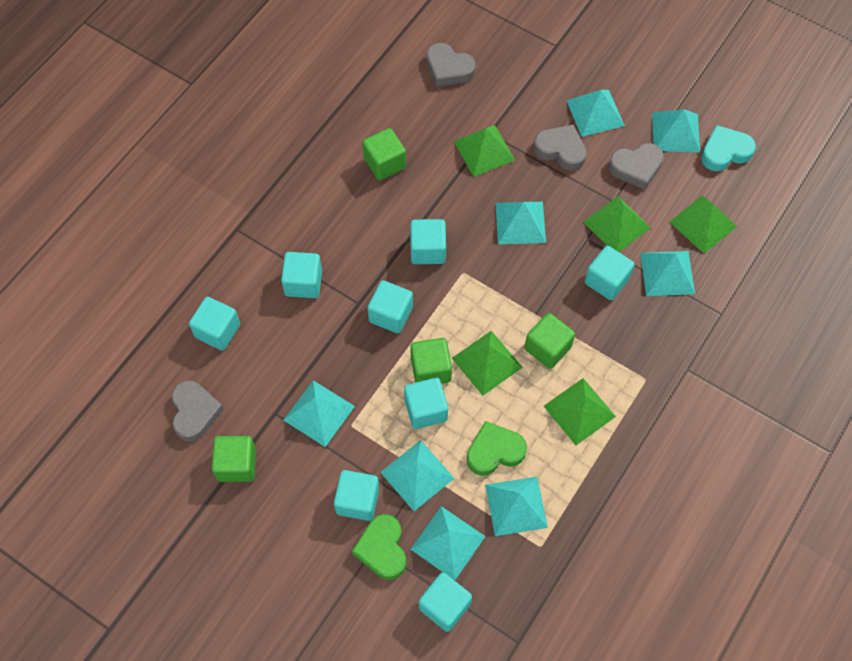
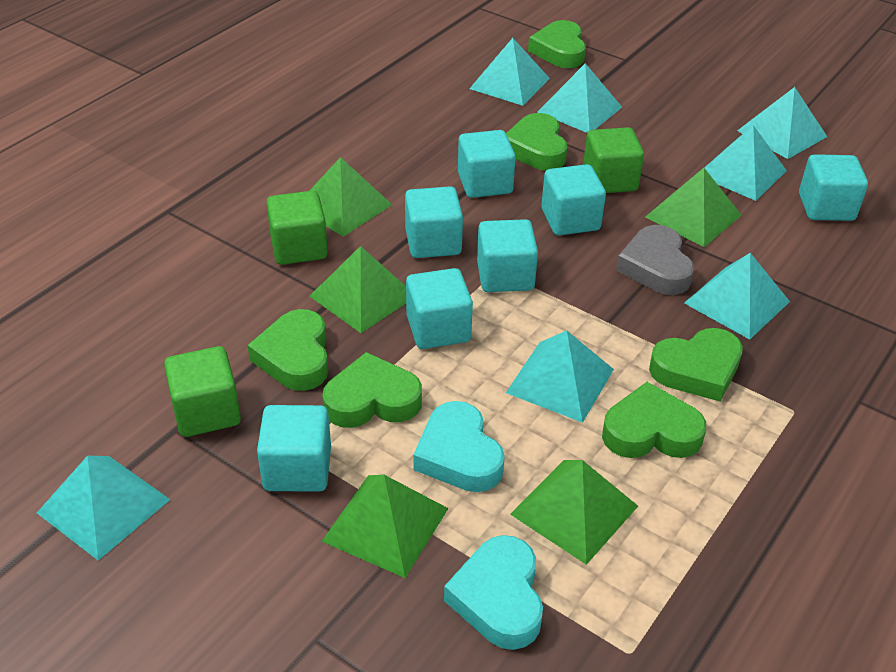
green cube: [212,436,256,482] [362,128,406,180] [410,338,452,384] [525,313,575,369] = 4 -> [164,346,241,437] [266,191,328,265] [583,127,644,193] = 3
green heart: [352,514,406,580] [467,421,527,476] = 2 -> [248,309,328,391] [322,352,422,428] [506,113,567,170] [528,20,586,68] [602,382,706,458] [649,328,743,401] = 6
grey heart: [171,380,224,442] [427,43,476,87] [534,125,587,171] [609,143,664,190] = 4 -> [616,225,694,295] = 1
turquoise cube: [189,297,240,351] [281,252,322,298] [334,470,379,521] [367,280,413,333] [404,378,448,429] [410,219,446,264] [419,572,472,632] [584,246,635,300] = 8 -> [257,405,331,492] [405,186,463,258] [406,268,473,349] [458,130,516,198] [477,219,538,292] [541,164,606,235] [799,154,868,221] = 7
turquoise heart: [701,125,756,171] = 1 -> [413,401,505,492] [444,535,543,650] = 2
turquoise pyramid: [283,380,355,447] [380,440,455,511] [410,506,486,580] [485,477,548,536] [495,202,546,244] [566,90,625,137] [640,251,695,296] [652,109,700,153] = 8 -> [37,456,171,560] [469,38,550,106] [506,331,614,423] [538,63,622,133] [684,253,790,340] [704,125,787,201] [737,87,827,159] = 7

